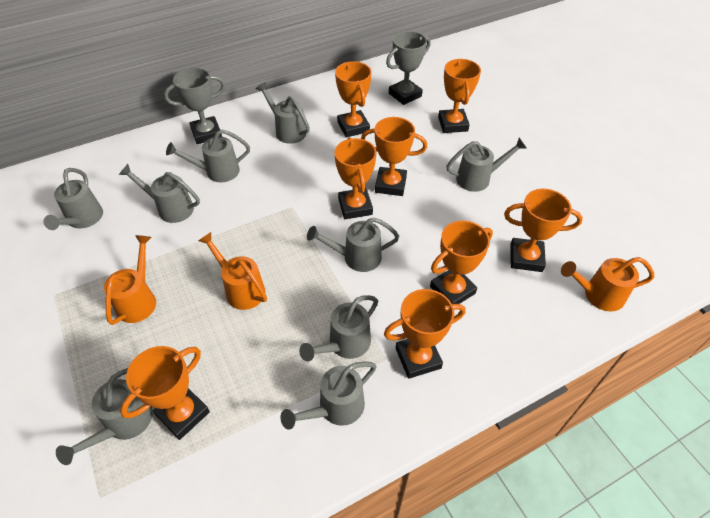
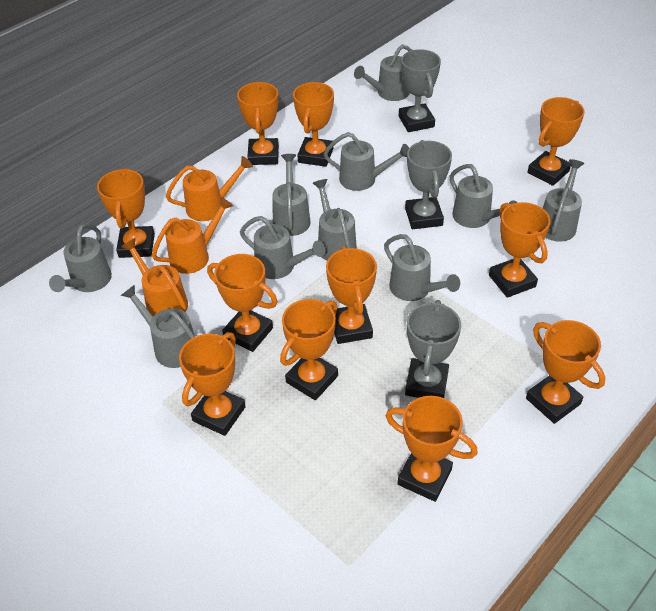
grey trophy: [164,67,225,144] [386,31,431,105] = 2 -> [399,49,441,132] [405,140,452,229] [405,300,461,398] = 3
grey watering can: [44,168,103,230] [56,368,153,465] [119,164,200,223] [166,129,250,182] [256,82,310,144] [280,361,377,430] [299,295,378,362] [307,218,399,272] [446,138,527,192] = 9 -> [49,224,112,292] [121,285,195,368] [240,216,325,279] [272,154,311,236] [313,179,357,261] [323,132,409,191] [354,44,412,101] [384,234,460,301] [450,164,518,228] [543,159,584,242] = 10
orange trophy: [120,346,210,440] [334,137,377,219] [335,61,372,137] [361,117,427,196] [384,289,466,379] [430,221,493,304] [438,59,481,133] [504,189,583,272] = 8 -> [97,168,155,258] [179,332,246,436] [207,254,277,352] [237,82,279,165] [280,299,338,400] [293,82,334,167] [326,246,377,344] [386,396,478,502] [489,202,550,298] [526,320,605,424] [527,97,585,186] = 11

